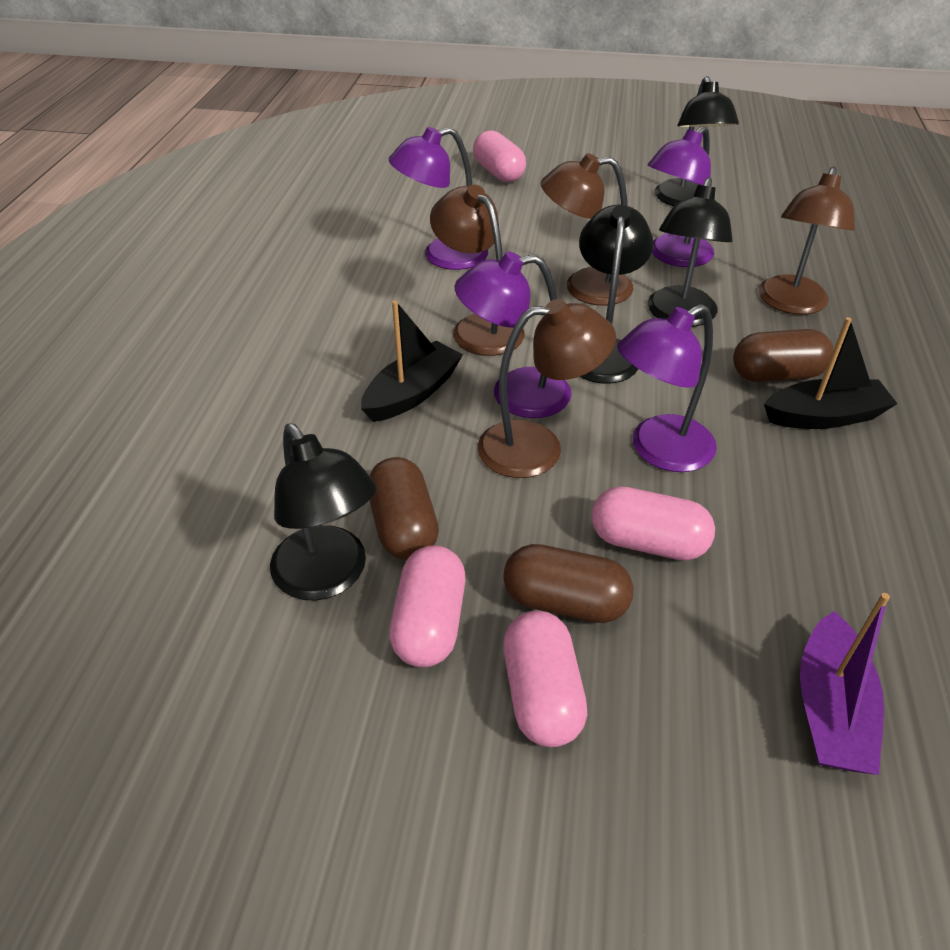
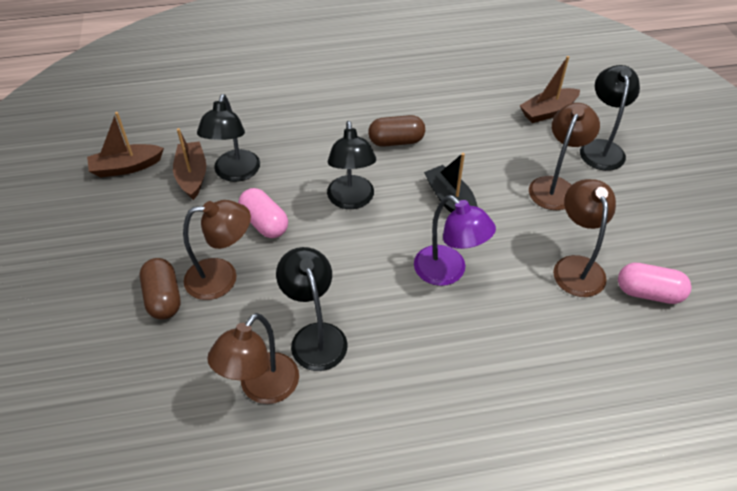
black boat: [361,300,463,422] [764,317,898,429] = 2 -> [424,153,478,212] = 1
brown boat: none = 0 -> [87,112,164,177] [173,128,206,200] [519,56,580,123] = 3
brown capsule: [369,457,439,560] [503,544,633,623] [733,329,834,382] = 3 -> [140,258,180,320] [368,115,425,147] = 2
pink capsule: [389,545,466,667] [473,130,526,182] [503,610,587,747] [591,487,715,560] = 4 -> [238,188,288,238] [618,263,691,304] = 2
purple boat: [800,593,890,775] = 1 -> none = 0
purple lamp: [389,127,488,270] [454,252,572,418] [617,304,717,472] [648,126,714,267] = 4 -> [414,195,496,286] = 1

